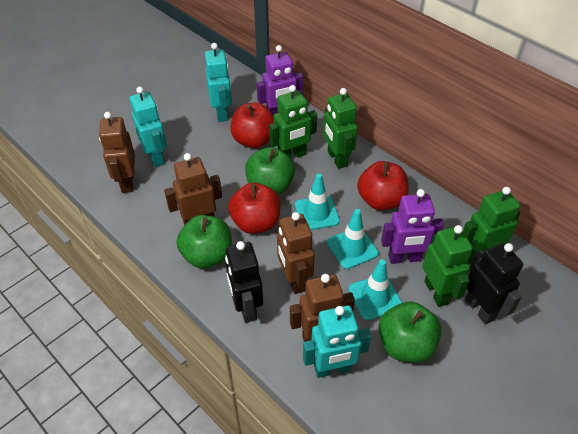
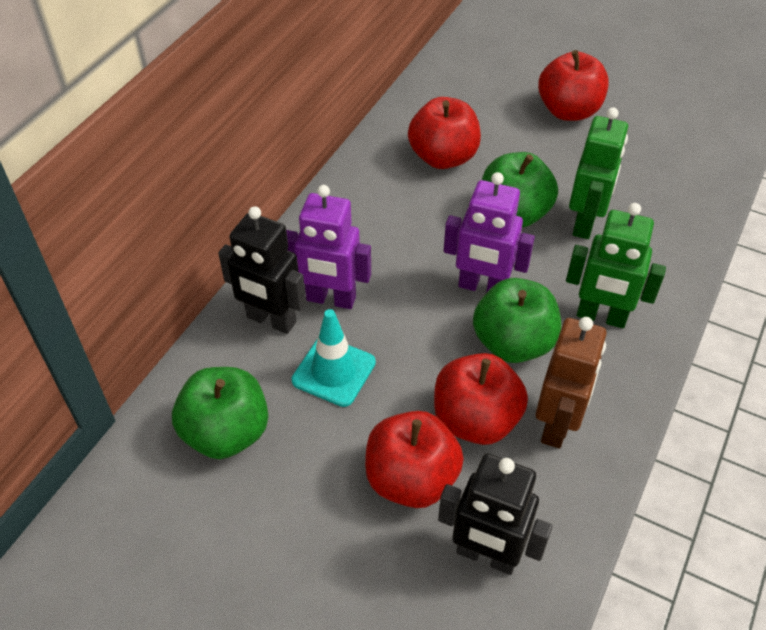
brown robot: [99,112,135,193] [164,153,222,225] [277,212,315,294] [290,274,355,342] = 4 -> [536,317,607,449] = 1
green robot: [269,85,317,158] [323,88,358,169] [422,225,473,307] [463,187,520,264] = 4 -> [566,203,666,328] [569,107,628,239] = 2
red apple: [228,183,281,234] [231,102,274,148] [357,161,409,211] = 3 -> [365,411,464,508] [408,97,481,169] [434,353,528,445] [538,50,609,121] = 4
turquoise robot: [129,86,167,167] [205,43,232,122] [303,306,371,378] = 3 -> none = 0
turquoise traffic cone: [295,173,340,230] [327,209,379,269] [349,259,402,320] = 3 -> [292,309,376,407] = 1

